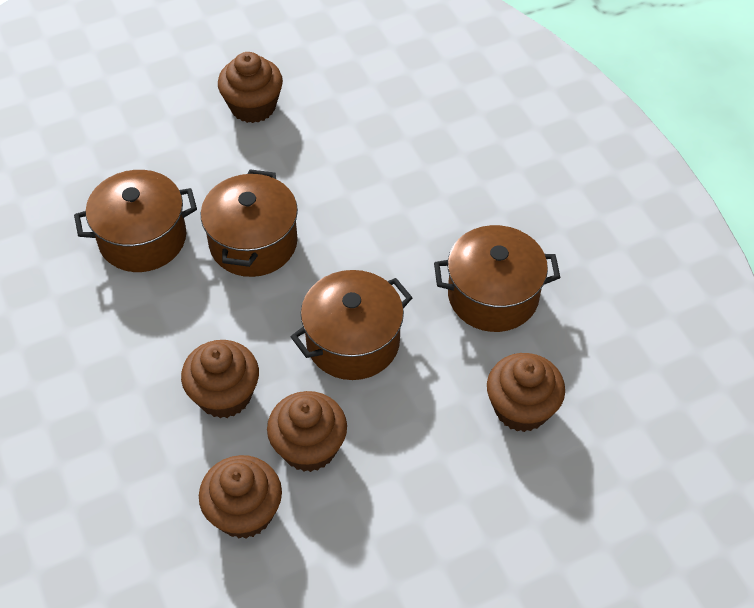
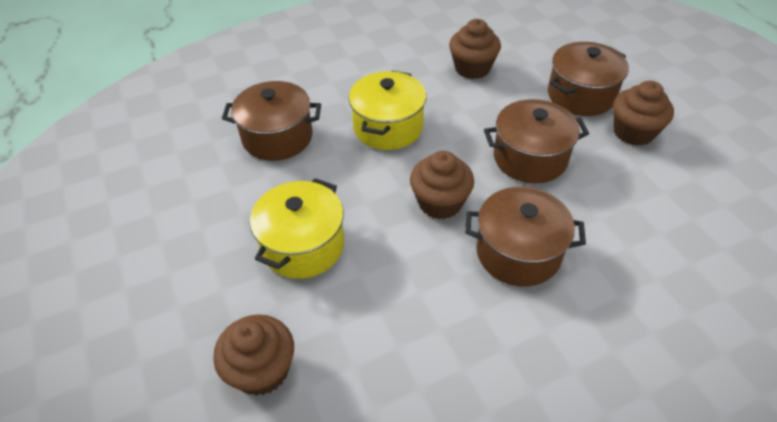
brown cupcake: [181,340,259,418] [199,455,282,539] [218,52,283,123] [267,391,347,472] [487,353,565,432] = 5 -> [213,314,294,396] [410,151,474,219] [449,19,501,79] [613,81,674,146] = 4
yellow pot: none = 0 -> [250,178,344,279] [349,71,426,150] = 2

